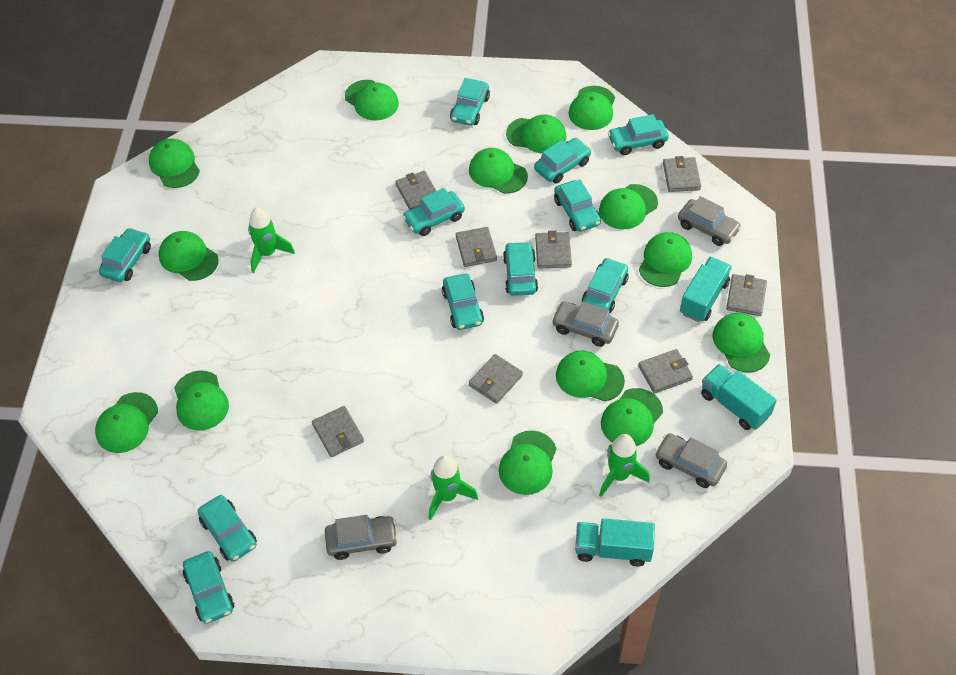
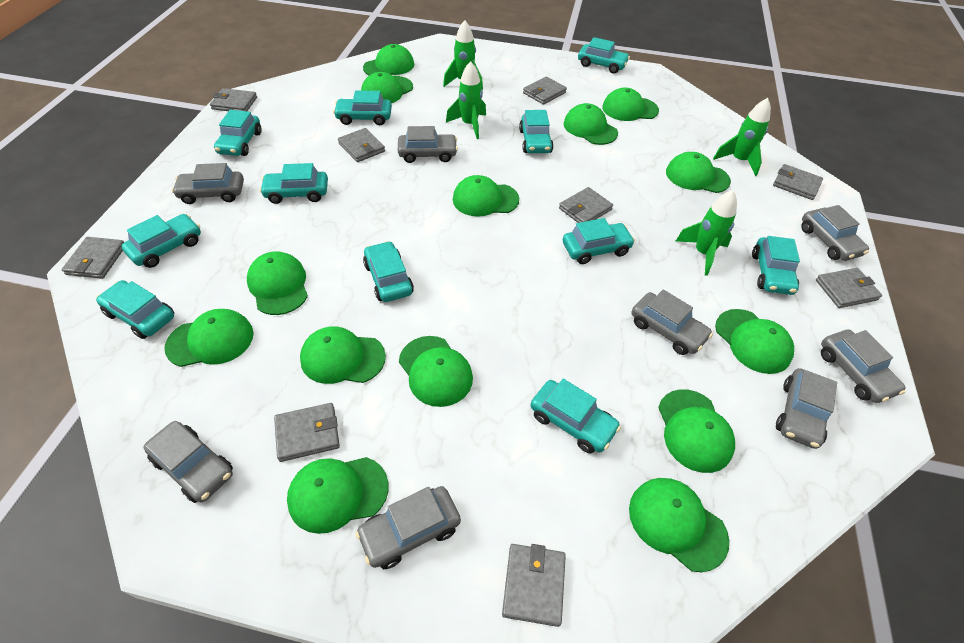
green rocket: [248,207,295,273] [429,455,478,520] [599,434,650,497] = 3 -> [443,20,483,90] [446,61,486,139] [676,190,737,276] [713,98,771,176] = 4
grey car: [325,515,398,560] [551,302,619,347] [655,433,727,488] [678,196,742,246] = 4 -> [143,421,233,503] [172,163,244,204] [355,486,461,569] [398,126,458,163] [632,289,713,355] [776,368,837,449] [801,205,869,261] [821,330,906,403] = 8
grey wallet: [312,406,364,457] [395,171,436,210] [456,227,497,267] [469,354,523,404] [535,230,572,268] [638,349,693,394] [663,156,701,192] [726,274,767,316] = 8 -> [62,237,124,279] [210,88,257,111] [274,403,340,462] [338,128,385,162] [502,544,566,627] [523,76,567,105] [559,187,613,223] [773,164,823,200] [816,268,882,308] = 9
turquoise truck: [575,518,655,566] [680,257,732,322] [701,364,777,430] = 3 -> none = 0

